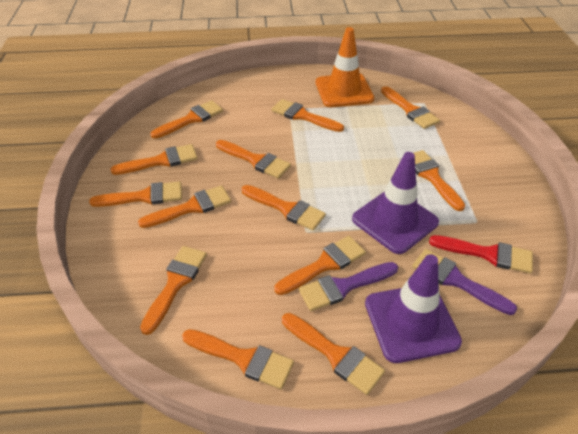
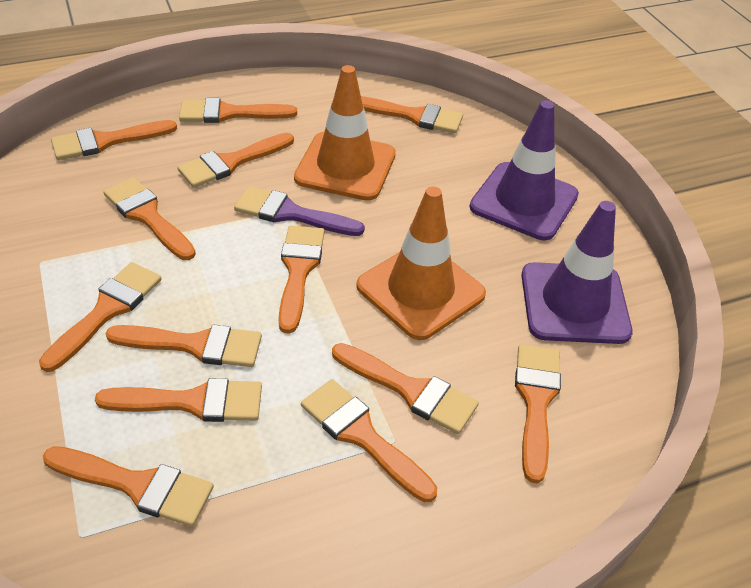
orange traffic cone: [316,27,374,107] = 1 -> [294,65,396,201] [357,186,486,340] = 2
purple brush: [299,262,398,311] [412,249,517,315] = 2 -> [234,186,365,236] = 1
red brush: [429,235,533,274] = 1 -> none = 0

